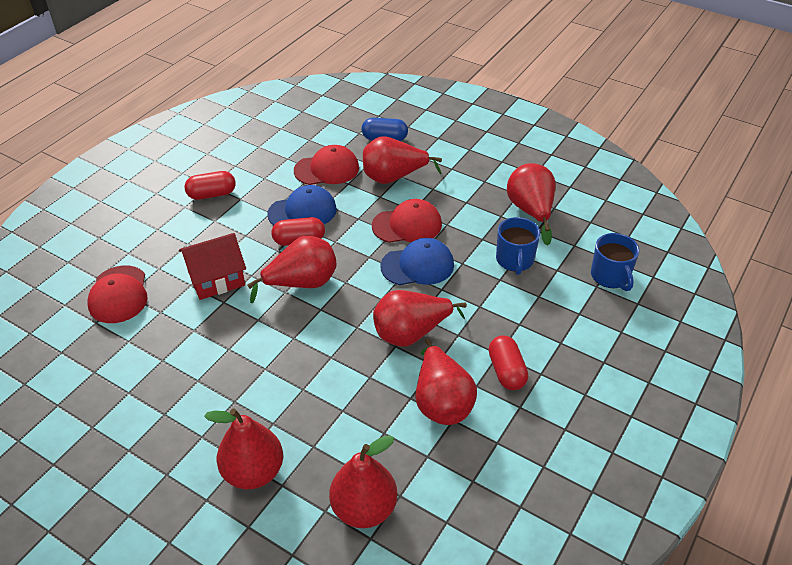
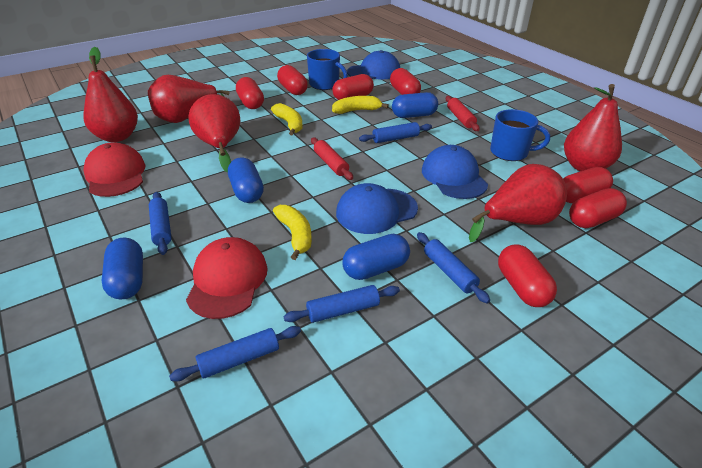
blue cap: [267,185,337,226] [380,238,454,285] = 2 -> [336,183,418,234] [347,50,400,79] [422,145,488,199] = 3
blue capsule: [362,118,408,141] = 1 -> [102,238,143,299] [228,157,264,203] [343,234,410,280] [392,92,438,118] = 4
blue rolling pin: none = 0 -> [149,192,172,255] [169,326,301,381] [284,285,400,323] [359,122,432,143] [417,232,490,303] = 5
red cap: [87,266,147,323] [294,145,359,185] [372,199,442,243] = 3 -> [83,142,145,197] [186,237,268,319] = 2
red capsule: [185,171,236,200] [271,217,325,246] [489,335,528,390] = 3 -> [236,77,264,109] [277,65,308,95] [332,74,374,100] [390,68,421,95] [498,244,557,307] [563,167,613,203] [569,188,627,228] = 7
red house: [179,233,246,300] = 1 -> none = 0
red pear: [204,408,283,489] [247,236,337,303] [329,435,397,528] [363,136,442,184] [373,290,467,347] [415,339,477,425] [507,163,556,246] = 7 -> [83,47,138,142] [148,75,229,123] [188,94,240,172] [469,164,567,242] [564,84,622,171] = 5
red rolling pin: none = 0 -> [311,137,353,180] [446,96,480,131] = 2
yellow banana: none = 0 -> [271,103,302,136] [273,205,312,260] [332,96,389,114] = 3

